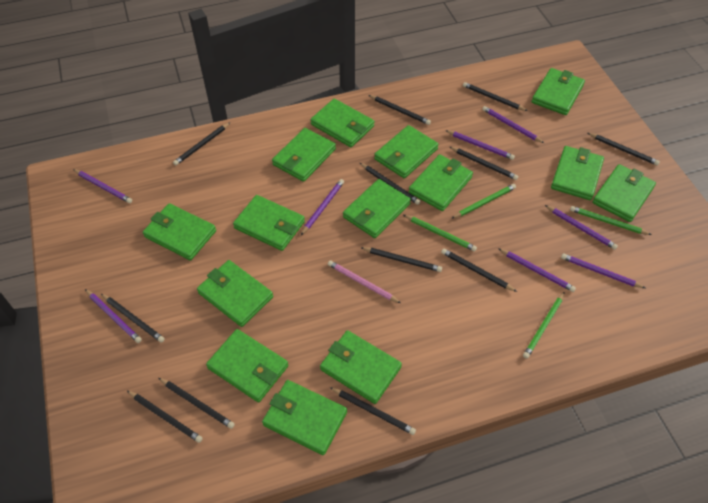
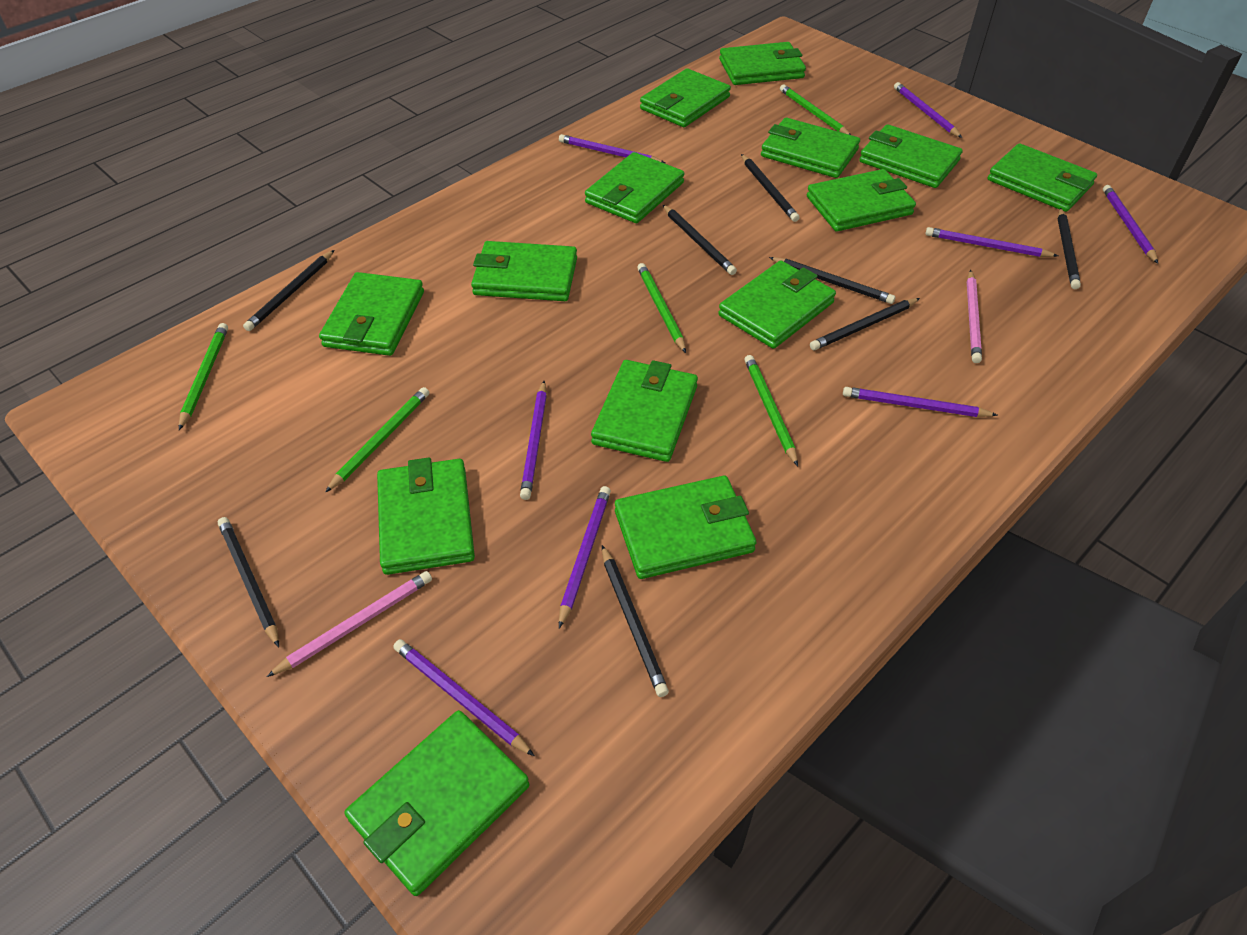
black pencil: [101,294,165,343] [127,391,203,443] [159,378,235,429] [173,123,230,166] [330,387,416,435] [360,163,420,205] [360,247,442,272] [369,95,431,125] [441,248,517,292] [450,147,518,180] [463,82,527,111] [588,133,660,166] = 12 -> [218,517,279,647] [243,250,334,331] [602,545,669,697] [663,205,737,275] [741,154,799,222] [769,257,895,304] [810,298,920,350] [1058,208,1081,289] = 8
green pencil: [404,215,477,252] [451,184,516,219] [523,292,565,359] [570,206,652,235] = 4 -> [179,323,228,430] [325,387,429,493] [637,263,686,353] [745,355,798,466] [780,84,851,135] = 5
pink pencil: [328,260,401,303] = 1 -> [267,571,432,677] [967,270,982,363] = 2

